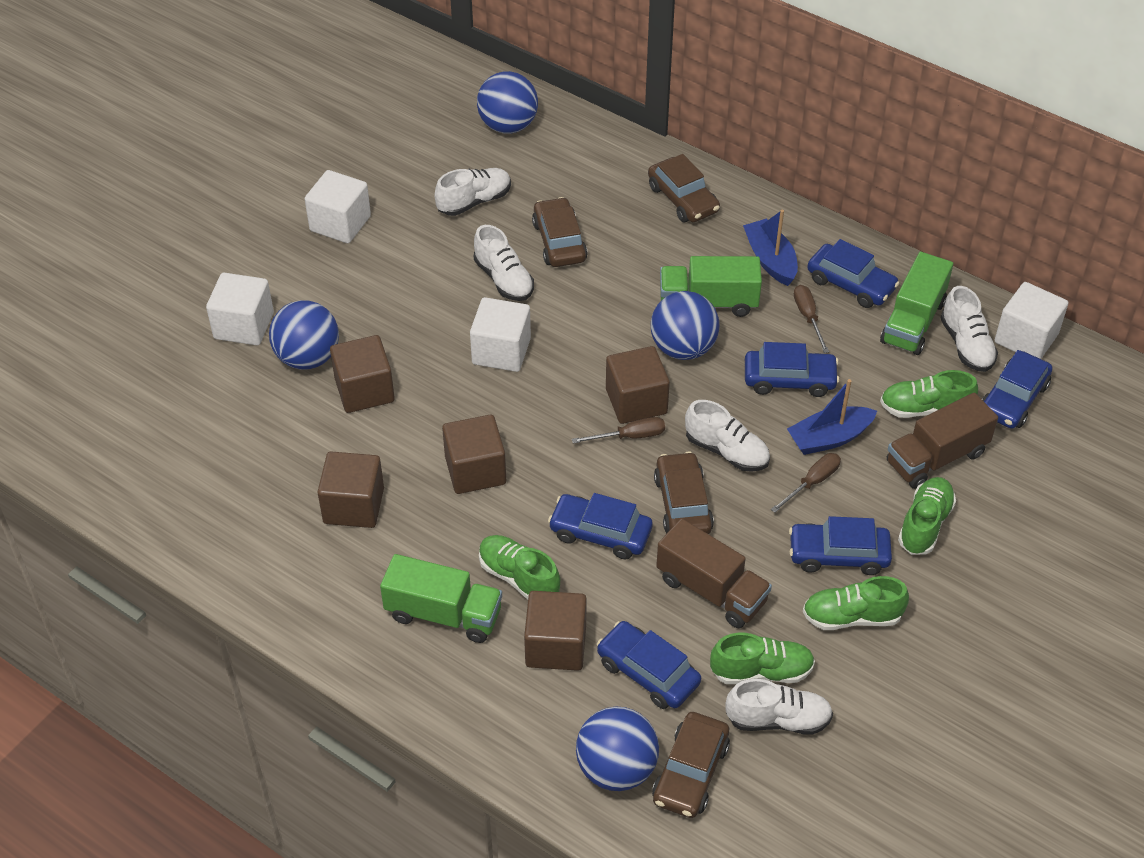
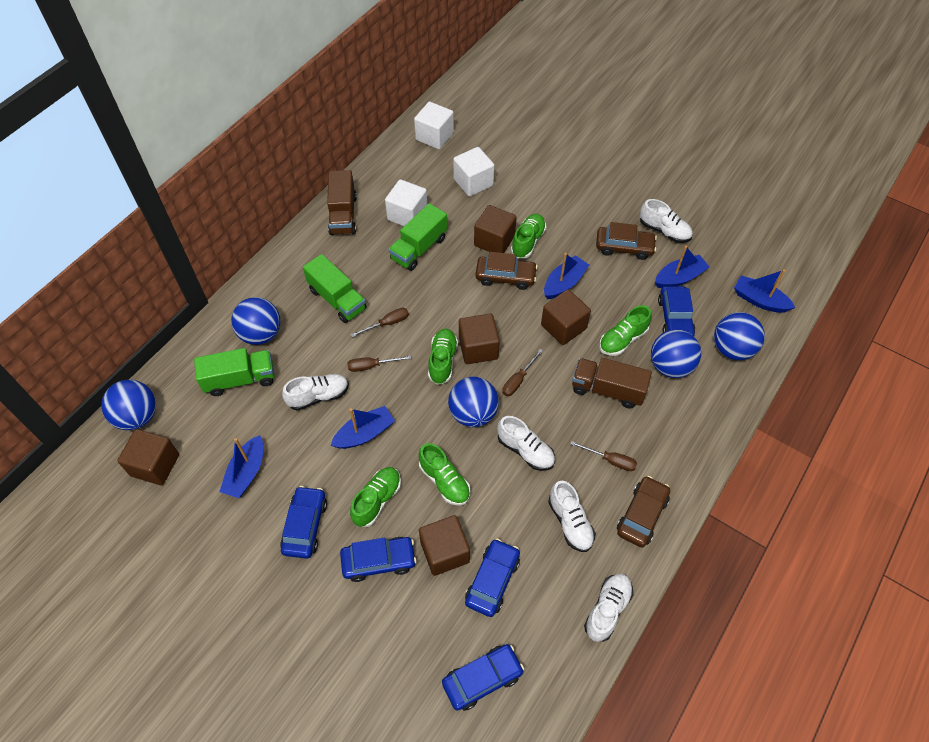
blue ball: [269,300,339,370] [477,71,538,134] [576,707,659,791] [651,291,719,360] = 4 -> [101,380,156,430] [231,297,280,345] [448,377,499,427] [651,329,701,378] [714,312,765,360] = 5
blue boat: [743,209,798,286] [787,379,877,455] = 2 -> [219,435,263,498] [331,406,395,449] [544,253,589,299] [655,246,710,288] [734,269,795,313] = 5
blue car: [548,493,653,559] [597,621,701,709] [745,342,840,397] [789,516,892,575] [807,239,899,308] [982,350,1052,429] = 6 -> [280,486,327,559] [340,537,417,582] [442,644,524,711] [465,539,520,617] [658,286,696,336] = 5
brown car: [532,197,588,267] [648,154,720,222] [652,712,730,818] [654,451,714,534] = 4 -> [475,252,538,290] [596,222,657,260] [617,476,670,547] = 3
brown screwdriver: [572,417,665,444] [771,453,841,513] [794,285,829,353] = 3 -> [347,355,411,372] [351,308,409,337] [502,349,543,396] [570,441,637,471] = 4
white cube: [206,273,274,345] [305,170,371,243] [470,297,531,372] [995,282,1068,359] = 4 -> [385,179,427,226] [414,102,454,149] [453,147,494,197] = 3

